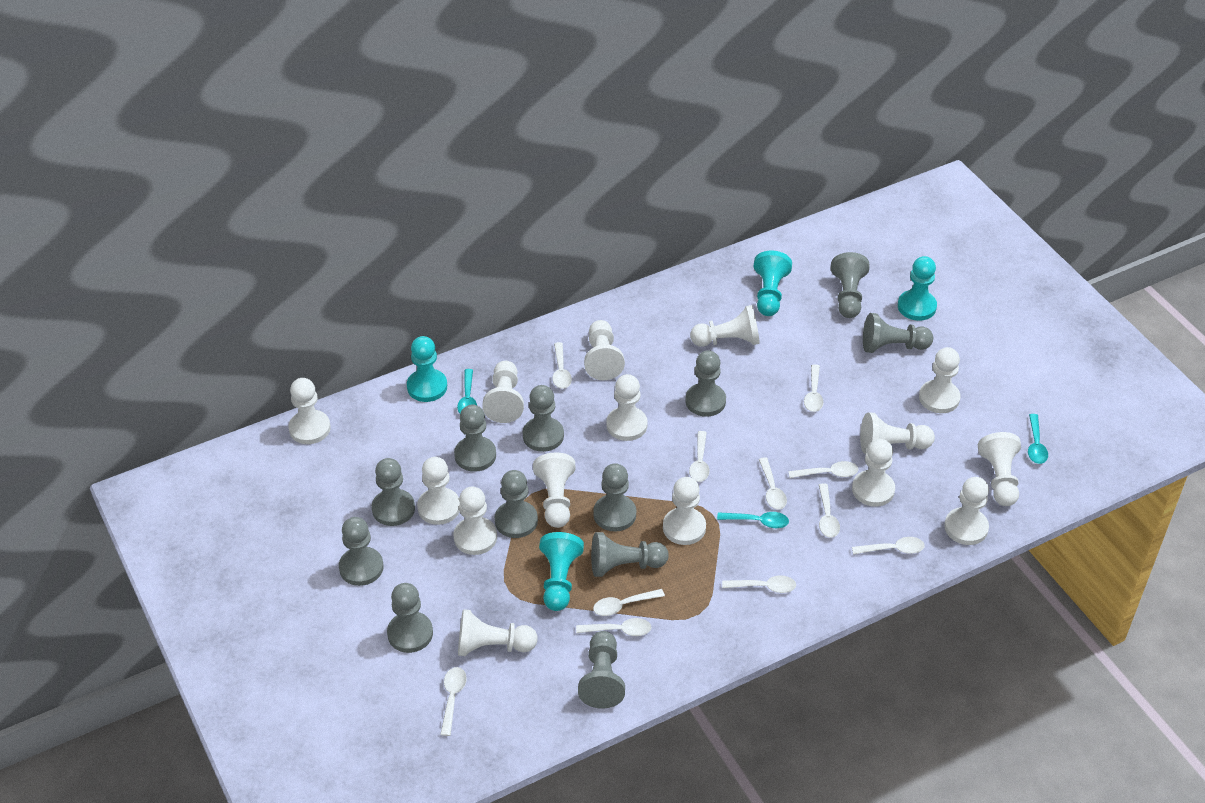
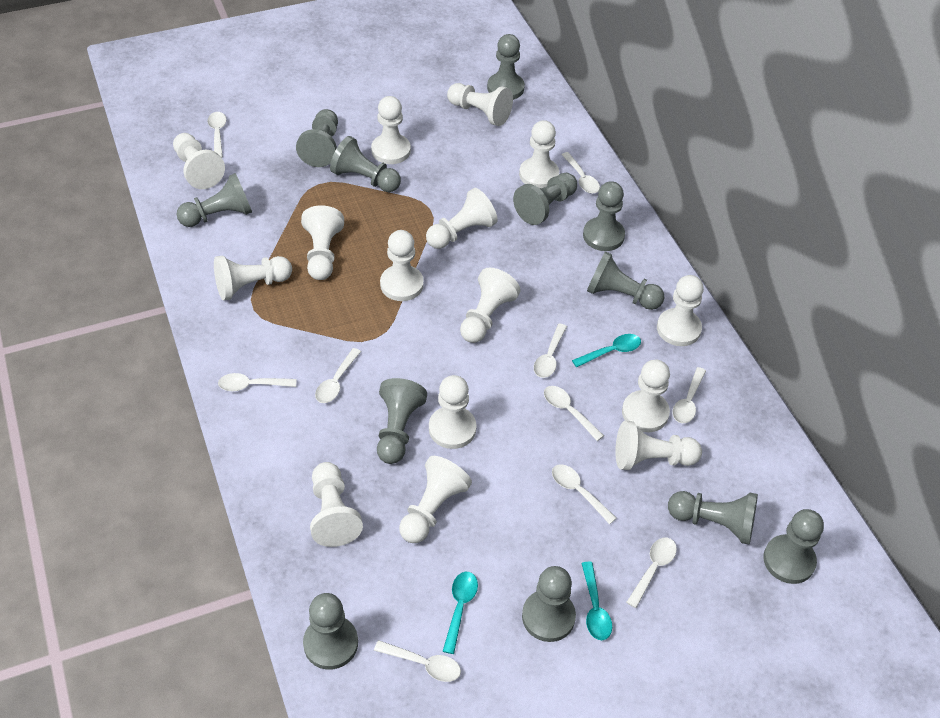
turquoise pawn: [407,336,447,402] [539,532,584,611] [754,251,792,316] [898,256,937,321] = 4 -> none = 0
white spoon: [440,667,467,736] [552,342,572,389] [576,618,652,636] [593,589,665,616] [689,431,710,482] [722,575,796,593] [759,457,787,510] [788,461,858,478] [804,364,824,412] [819,483,840,538] [852,537,925,554] = 11 -> [208,112,227,158] [218,373,297,391] [315,348,361,403] [374,640,461,682] [534,323,567,378] [544,386,604,441] [552,464,616,524] [561,152,600,194] [626,538,677,608] [672,367,706,423] = 10

